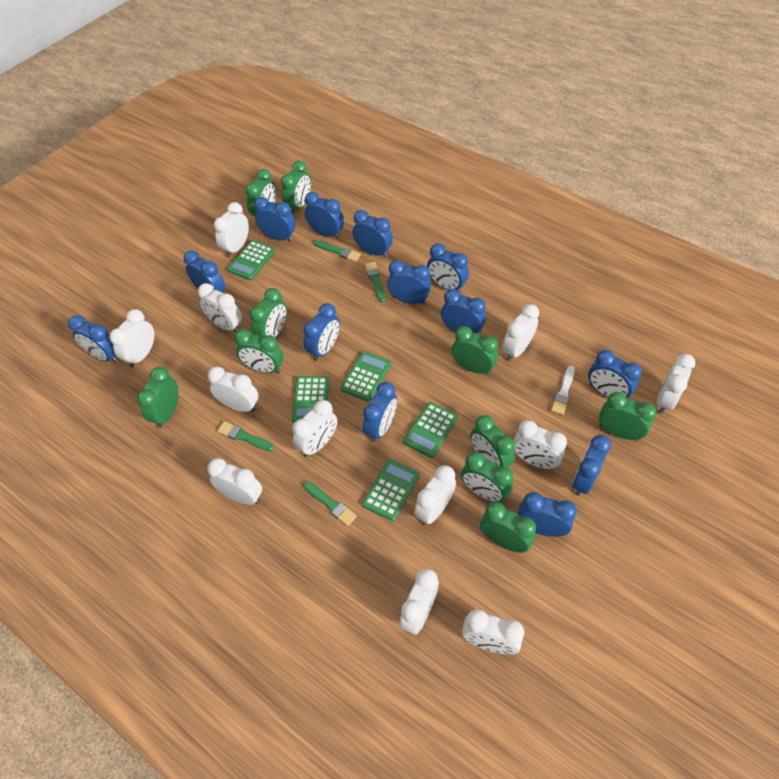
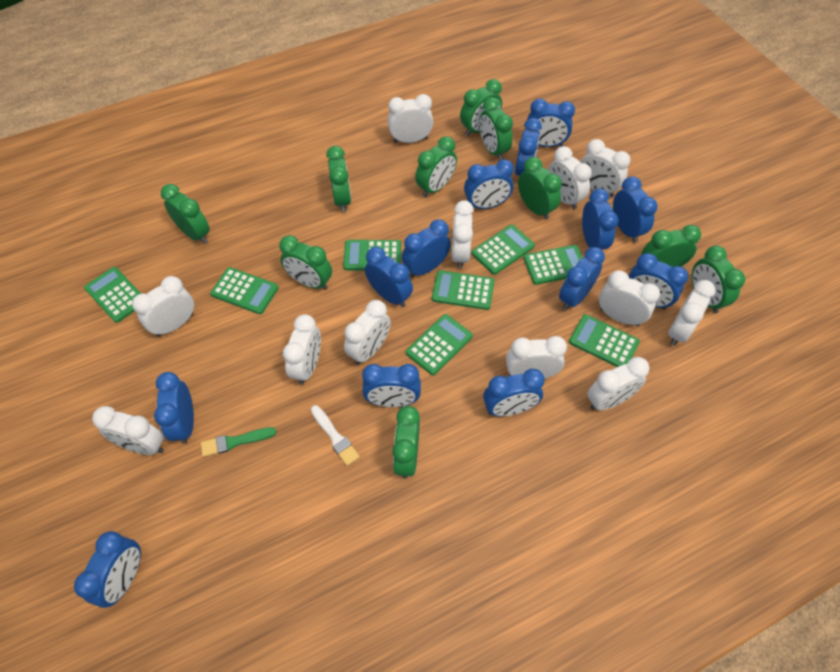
green brush: [217,421,274,451] [303,481,357,526] [314,240,361,262] [365,262,386,303] = 4 -> [201,427,277,457] = 1
green calculator: [227,240,275,280] [292,376,329,423] [340,351,391,402] [362,459,420,521] [403,402,458,458] = 5 -> [84,267,141,323] [210,267,278,314] [343,240,401,270] [406,314,473,375] [432,270,494,310] [471,225,535,275] [524,245,583,285] [569,314,640,367] = 8

